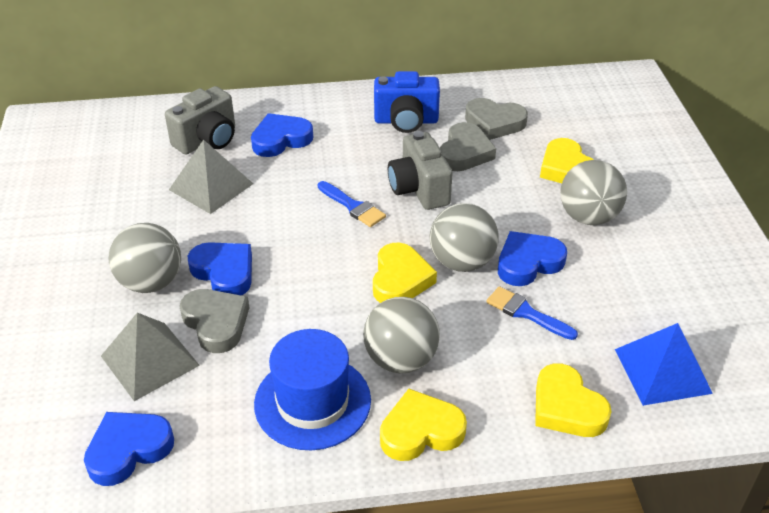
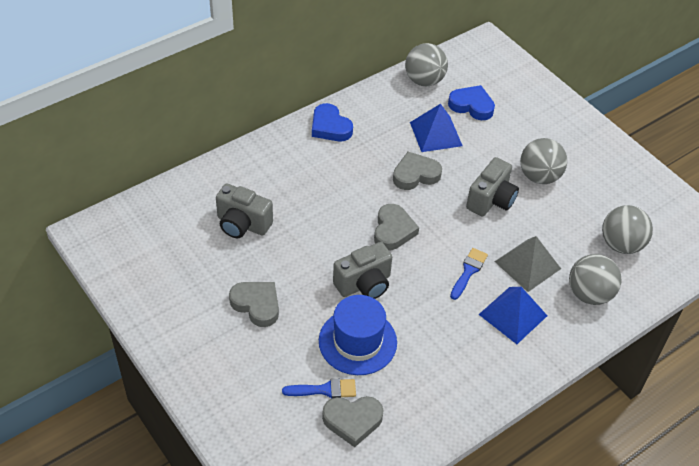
blue camera: [374,71,440,133] = 1 -> none = 0
blue heart: [84,412,174,486] [188,242,252,295] [251,113,313,157] [498,231,567,286] = 4 -> [312,103,353,141] [448,85,495,120] = 2
blue pyramid: [615,323,713,406] = 1 -> [410,104,463,152] [478,287,547,344] = 2
grey camera: [165,86,235,154] [388,131,453,210] = 2 -> [216,184,273,239] [333,242,392,299] [466,157,519,217] = 3
grey heart: [179,289,249,353] [440,122,496,171] [465,98,528,140] = 3 -> [229,282,279,327] [322,396,384,447] [374,204,419,250] [393,152,442,190] = 4
grey pyramid: [101,313,200,401] [169,140,253,214] = 2 -> [495,236,561,292] = 1
yellow heart: [373,243,437,303] [380,389,467,461] [535,363,611,437] [540,138,594,183] = 4 -> none = 0

